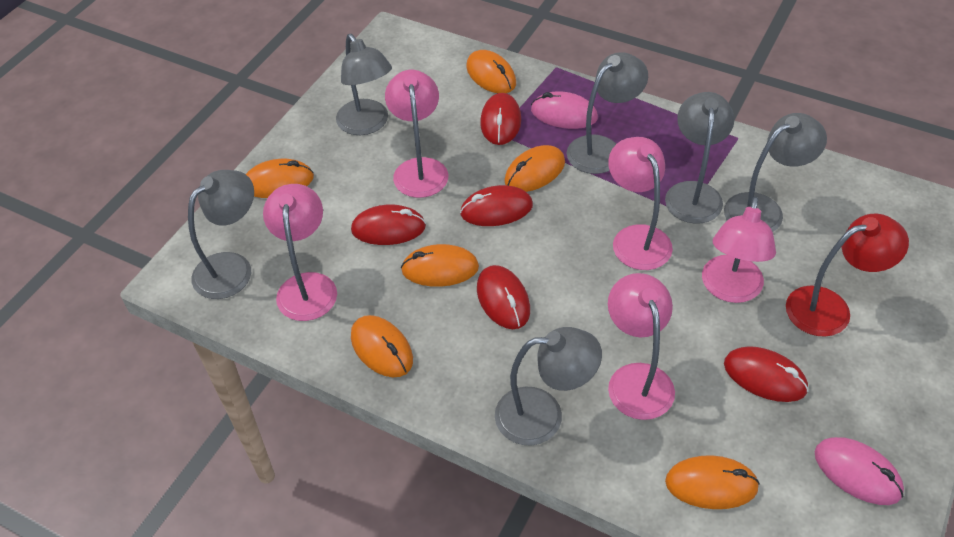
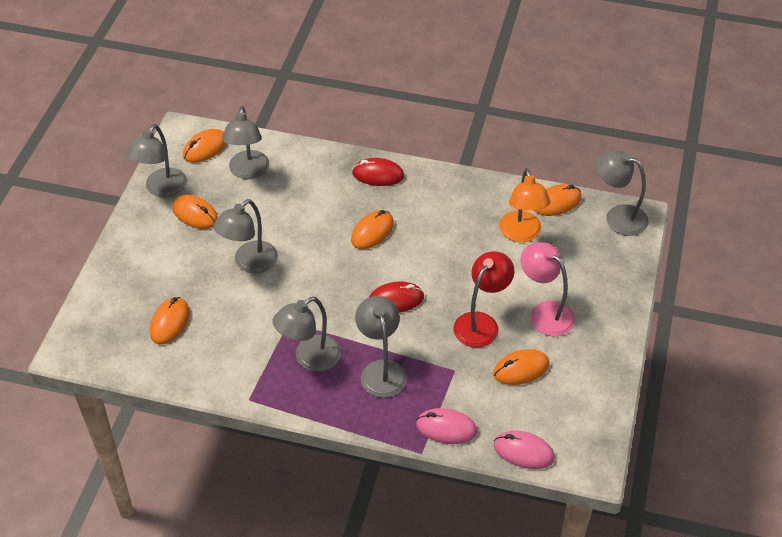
orange lamp: none = 0 -> [499,168,551,242] = 1
pink lamp: [263,184,337,321] [385,70,448,198] [608,137,673,270] [608,273,675,420] [702,197,776,303] = 5 -> [520,242,575,336] = 1
red mouse: [351,205,426,245] [460,185,533,226] [477,265,530,329] [480,93,521,145] [724,346,809,402] = 5 -> [352,158,404,186] [369,281,424,313] = 2

